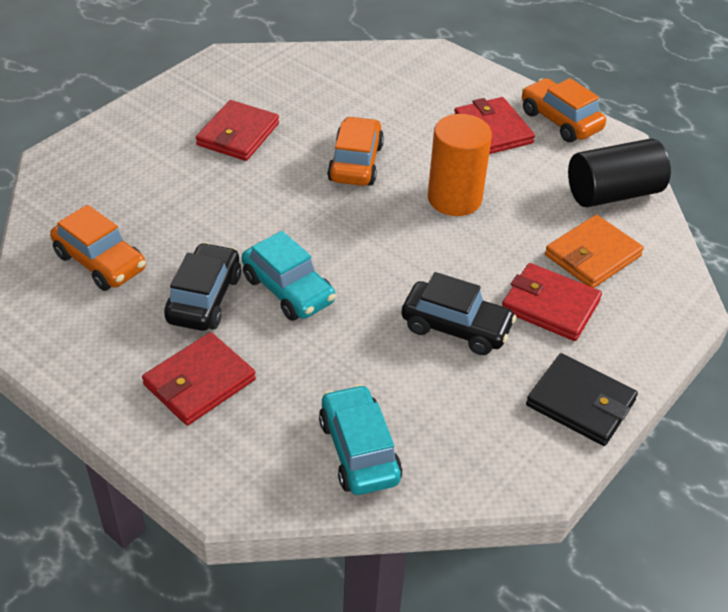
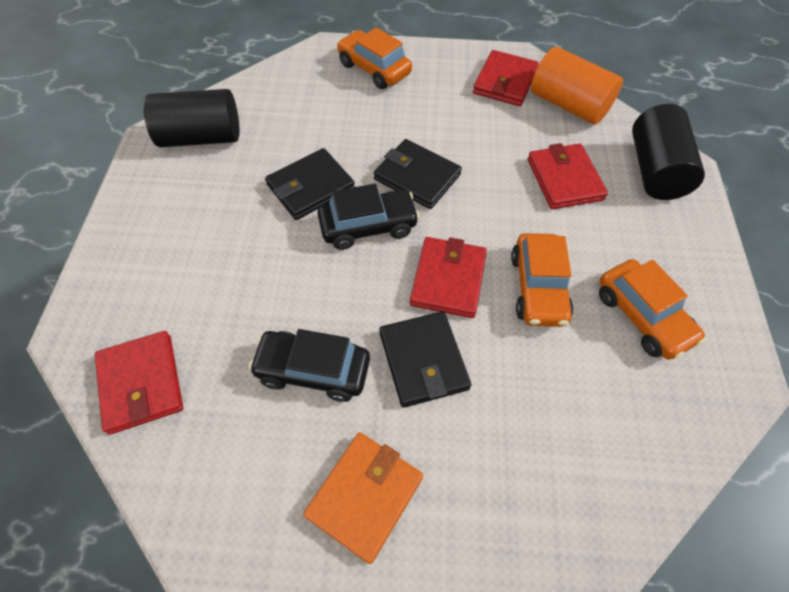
black cylinder: [568,138,671,207] = 1 -> [144,89,239,147] [632,104,705,200] = 2
black wallet: [526,353,638,446] = 1 -> [265,148,355,220] [374,139,462,209] [380,311,471,408] = 3
turquoise car: [242,231,336,321] [319,384,402,495] = 2 -> none = 0

